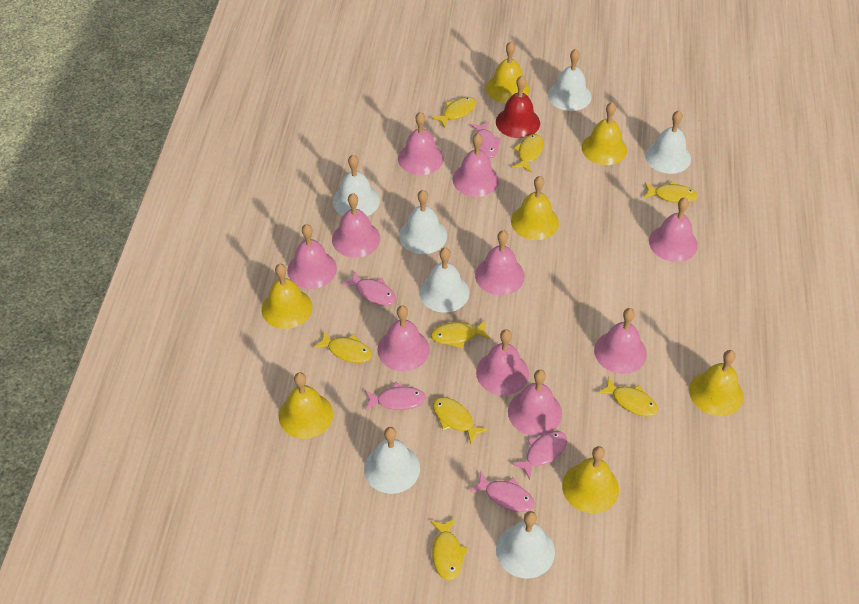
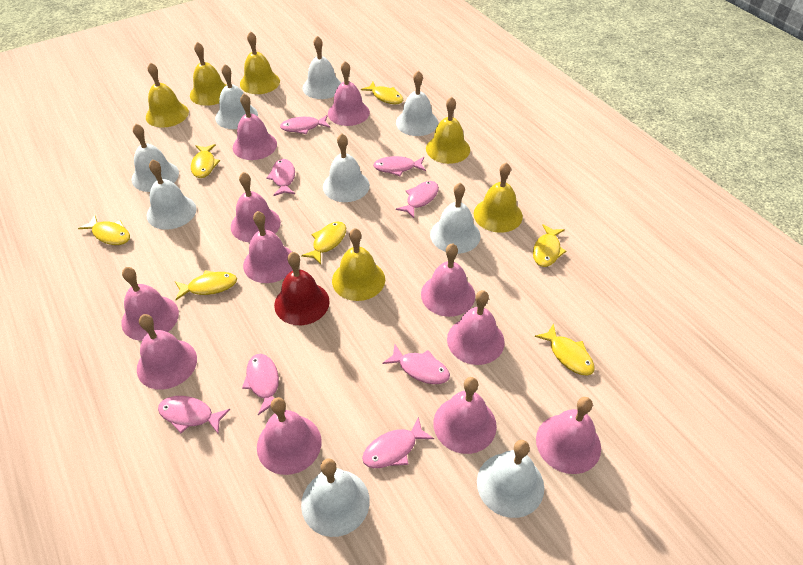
pink bell: [287,224,337,289] [332,193,380,258] [377,306,430,371] [398,112,444,175] [452,133,499,197] [475,230,525,295] [476,329,529,395] [508,370,562,436] [594,308,647,374] [649,198,698,262] = 10 -> [121,267,179,341] [137,314,197,390] [231,172,281,243] [233,94,277,160] [243,211,293,283] [257,397,322,475] [328,61,370,126] [421,243,475,317] [433,377,497,454] [447,290,505,365] [536,397,601,474] = 11
pink fish: [342,271,396,306] [365,382,426,411] [469,471,535,512] [470,121,501,158] [511,431,567,480] = 5 -> [158,396,230,433] [242,354,279,415] [266,159,295,196] [280,115,330,134] [362,417,434,468] [373,156,426,176] [382,344,450,384] [396,181,439,218] = 8
white bell: [333,155,380,216] [364,427,420,494] [399,190,447,254] [419,248,469,313] [496,511,555,579] [548,49,592,111] [645,110,691,174] = 7 -> [131,124,179,192] [147,159,196,230] [215,64,258,129] [301,458,370,537] [303,36,341,99] [323,133,370,202] [396,71,438,136] [430,183,481,254] [477,440,544,518] = 9
yellow bell: [262,264,312,329] [279,372,333,439] [486,42,529,103] [511,176,559,240] [562,446,619,513] [582,102,627,165] [689,350,743,416] = 7 -> [146,62,189,128] [190,42,226,106] [240,31,280,94] [332,228,385,301] [426,97,470,164] [474,162,523,233] = 6
yellow fish: [313,331,372,363] [430,519,468,581] [431,97,476,128] [431,320,490,349] [433,397,488,444] [512,134,543,173] [597,377,659,417] [644,181,698,203] = 8 -> [78,215,130,245] [175,270,237,300] [191,144,220,178] [301,222,346,264] [361,82,403,104] [533,224,567,267] [535,323,595,376] = 7

